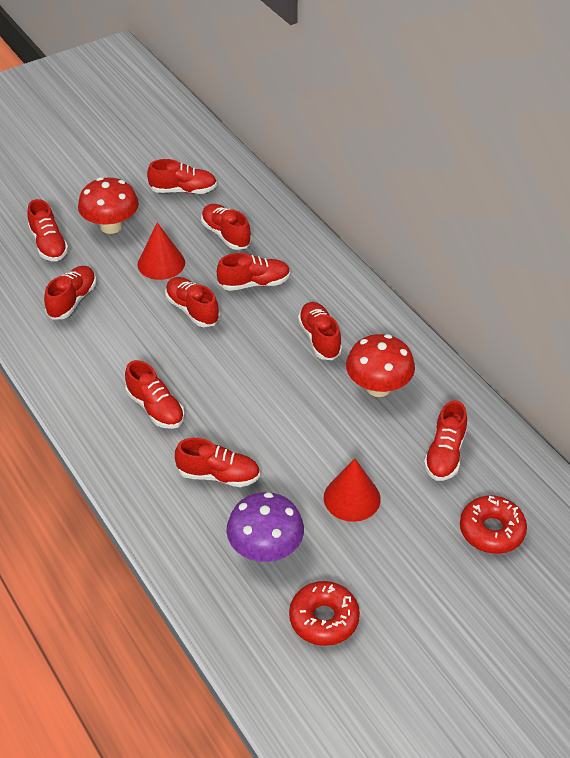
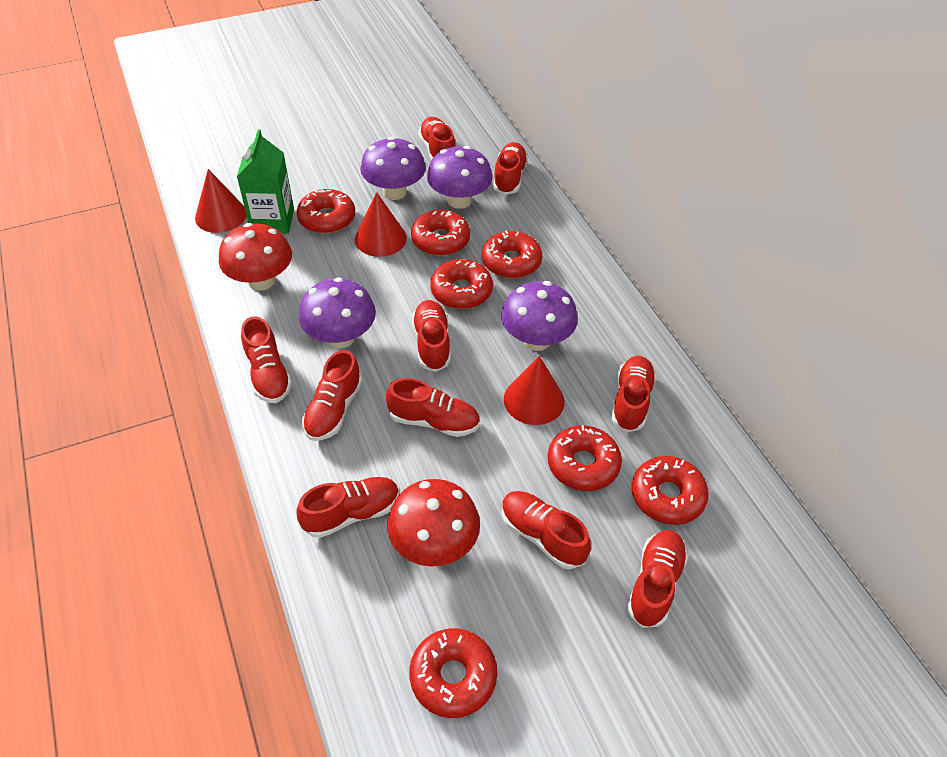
green carton: none = 0 -> [237,129,294,234] = 1
purple mushroom: [227,492,304,562] = 1 -> [299,277,376,348] [360,137,426,200] [427,146,492,209] [501,281,578,351] = 4
red cone: [138,222,185,280] [324,458,381,522] = 2 -> [195,169,247,233] [355,192,407,257] [504,356,565,425] = 3
red donut: [289,581,360,646] [460,496,527,554] = 2 -> [296,189,355,234] [409,628,497,718] [411,210,470,256] [430,259,493,309] [482,230,542,278] [548,425,622,491] [632,456,709,525] = 7

